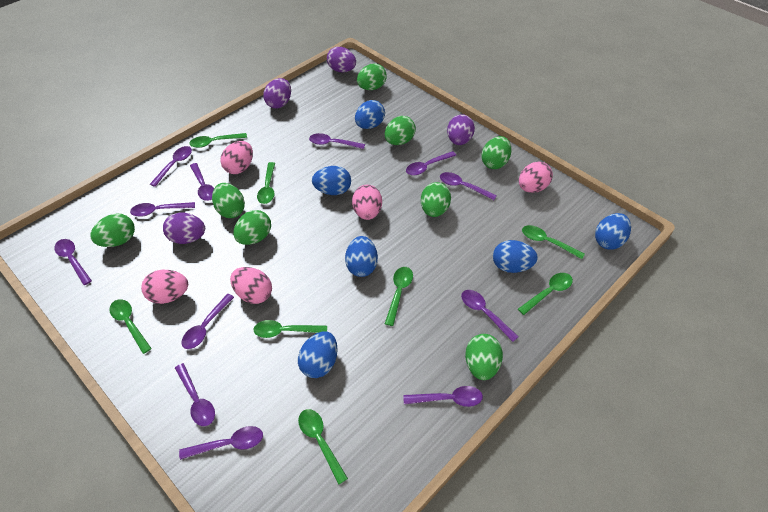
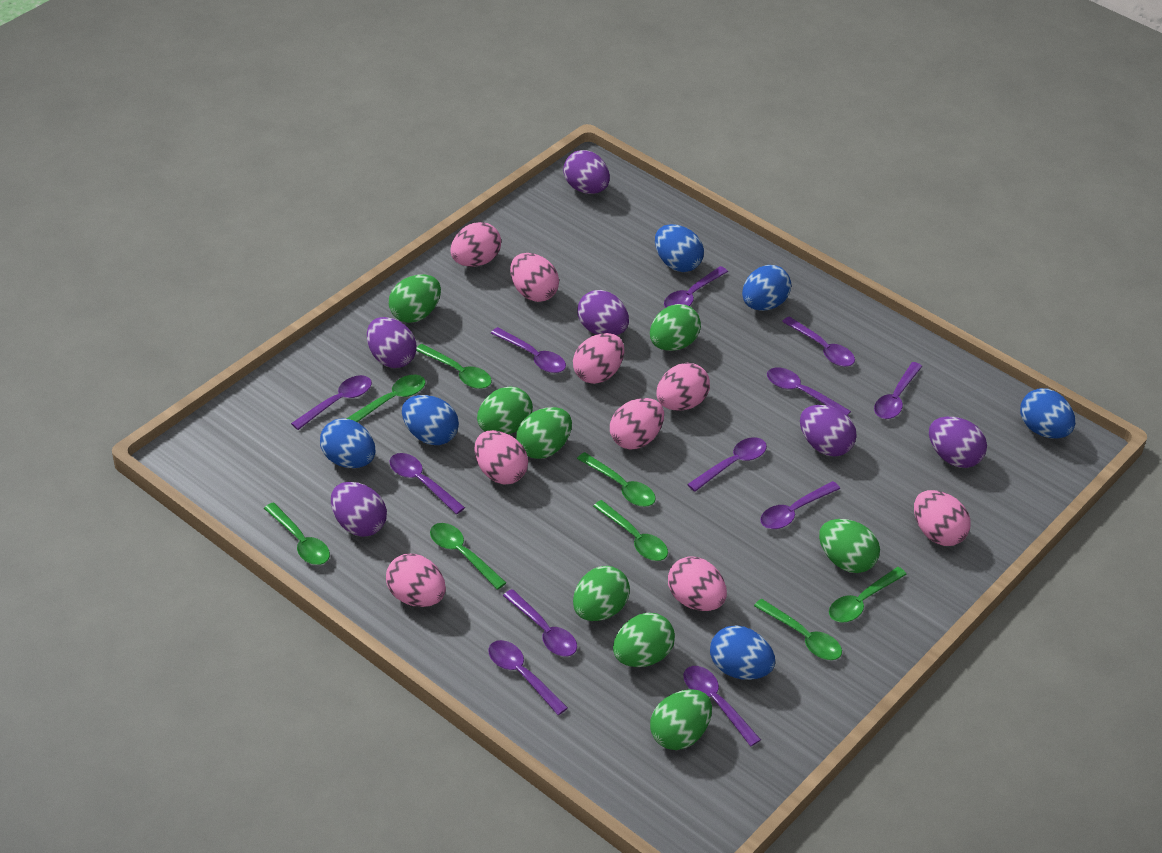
pink egg: [141,270,188,304] [220,141,253,174] [230,267,272,304] [352,185,382,220] [519,162,553,193] = 5 -> [386,554,446,607] [450,222,501,267] [474,430,528,485] [510,253,559,302] [573,333,624,384] [610,398,664,449] [656,363,710,411] [668,556,727,611] [914,490,971,546] = 9
purple egg: [163,213,205,244] [263,78,291,109] [327,47,356,72] [447,114,475,145] = 4 -> [331,482,387,537] [367,317,417,368] [563,150,610,194] [577,290,629,335] [800,405,857,456] [929,417,987,468] = 6

